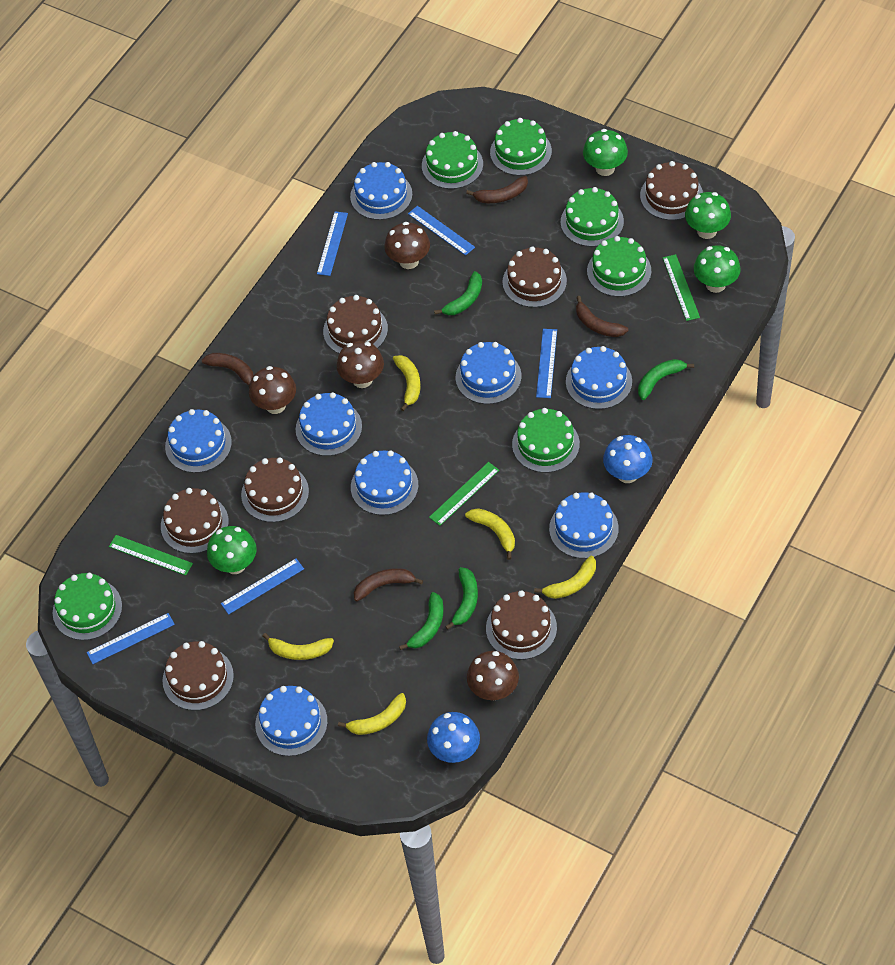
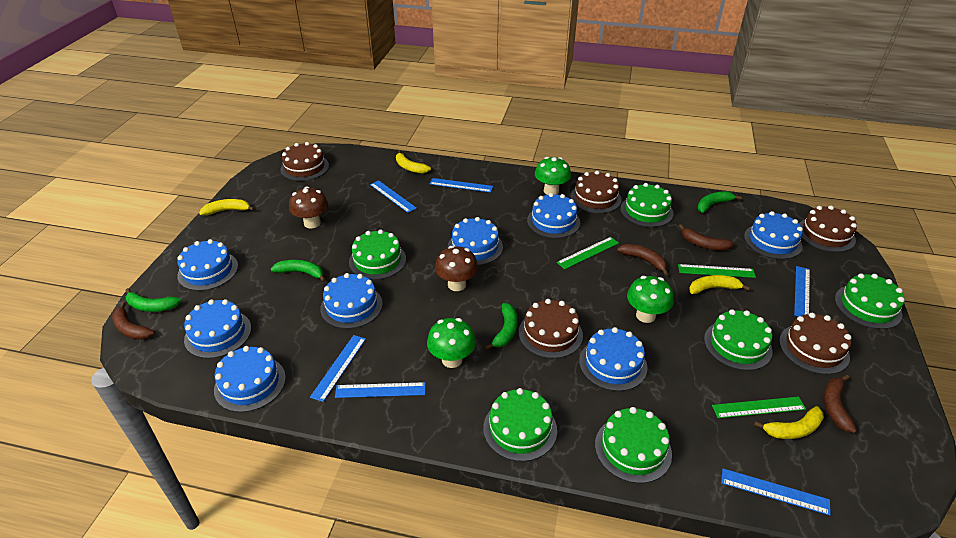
blue mushroom: [427,712,480,763] [603,435,653,483] = 2 -> none = 0
blue ruler: [87,613,175,664] [221,558,304,615] [317,211,348,276] [408,206,475,256] [536,329,557,398] = 5 -> [310,335,366,402] [335,382,426,398] [370,180,417,213] [430,178,493,192] [721,469,831,515] [794,266,810,316] = 6
brown cake: [161,488,229,554] [162,641,234,710] [241,457,309,522] [323,295,388,353] [486,590,557,660] [502,246,567,307] [640,161,703,220] = 7 -> [280,142,329,181] [519,299,583,358] [570,171,622,213] [779,313,851,374] [799,206,857,252] = 5
brown mushroom: [249,366,296,414] [337,341,384,388] [384,222,430,269] [467,651,519,700] = 4 -> [289,186,328,228] [435,246,478,291] = 2
green mushroom: [207,526,257,574] [583,129,628,176] [685,192,731,239] [694,245,741,293] = 4 -> [427,318,476,368] [535,157,571,195] [627,276,673,323] = 3
yellow banana: [263,633,334,660] [338,693,406,735] [393,355,420,411] [465,508,515,560] [534,556,596,599] = 5 -> [199,199,255,215] [396,150,431,174] [689,275,750,294] [754,406,824,439] = 4

